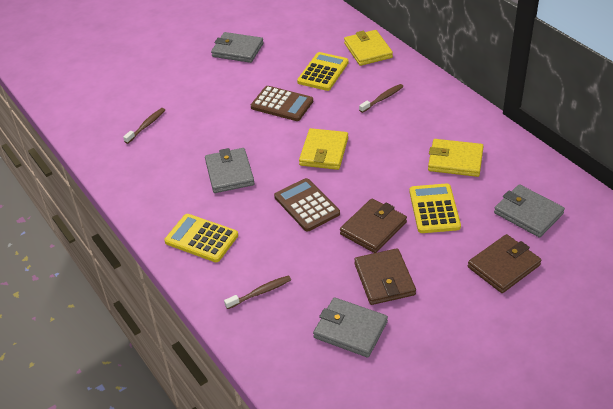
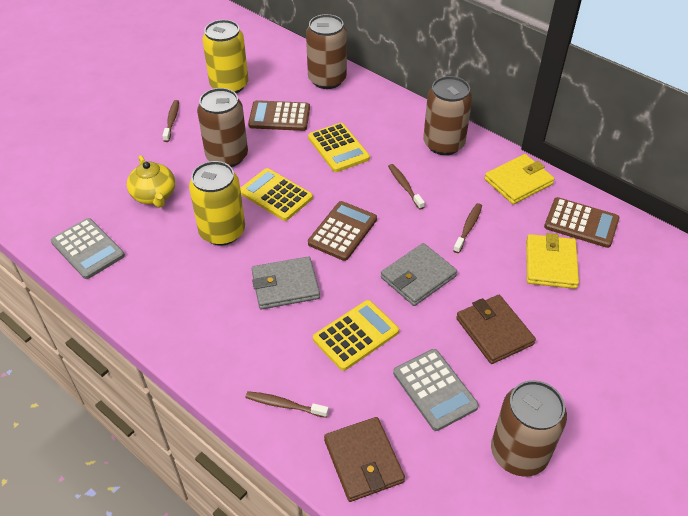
brown calculator: [251,86,313,121] [274,178,340,231] = 2 -> [248,100,310,131] [308,201,377,261] [544,197,619,248] = 3
brown can: none = 0 -> [197,88,248,167] [306,14,347,89] [423,76,473,155] [491,380,567,477] = 4
brown toothbrush: [123,108,165,144] [224,275,291,309] [359,84,403,113] = 3 -> [163,100,179,142] [245,391,329,418] [388,164,425,210] [453,203,482,253] = 4
brown wallet: [340,198,407,253] [354,248,416,305] [468,234,541,293] = 3 -> [324,417,405,502] [456,295,536,364] = 2
grey calculator: none = 0 -> [51,218,125,279] [393,349,479,431] = 2
grey wallet: [205,148,255,193] [211,32,264,63] [313,297,388,358] [494,184,565,238] = 4 -> [252,256,320,309] [381,243,457,306] = 2
yellow can: none = 0 -> [189,161,245,246] [202,20,248,93] = 2
yellow teapot: none = 0 -> [127,155,175,208] = 1
yellow wallet: [299,128,348,170] [344,30,393,66] [428,139,484,177] = 3 -> [484,154,554,204] [526,233,579,289] = 2

